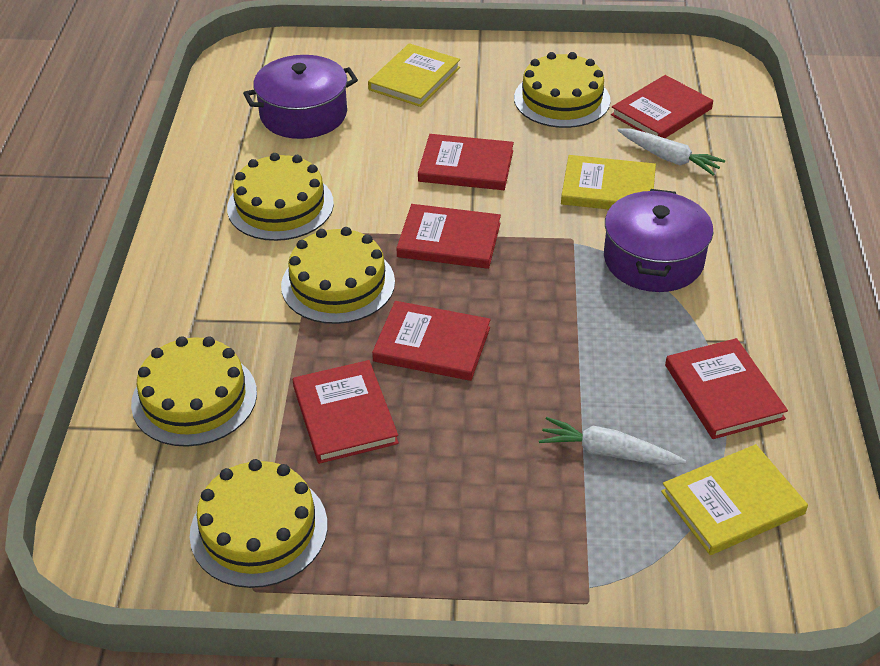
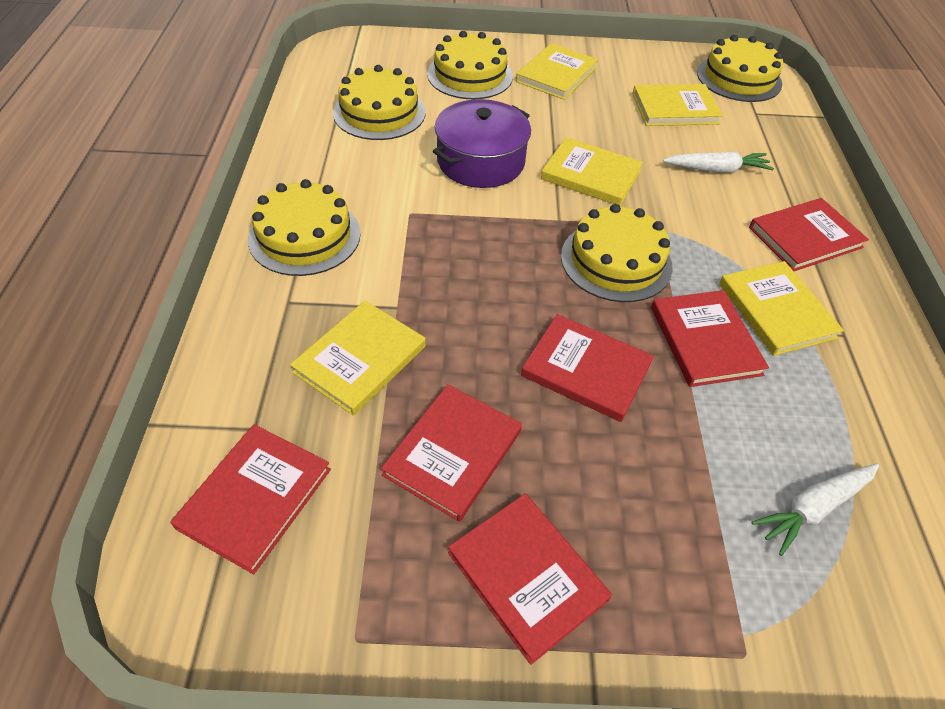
purple pot: [243,55,358,139] [604,189,713,292] = 2 -> [433,99,531,188] = 1
yellow book: [368,43,460,107] [561,155,656,209] [661,444,808,555] = 3 -> [290,301,426,416] [516,43,598,100] [541,137,643,206] [632,84,723,126] [719,261,844,356] = 5

